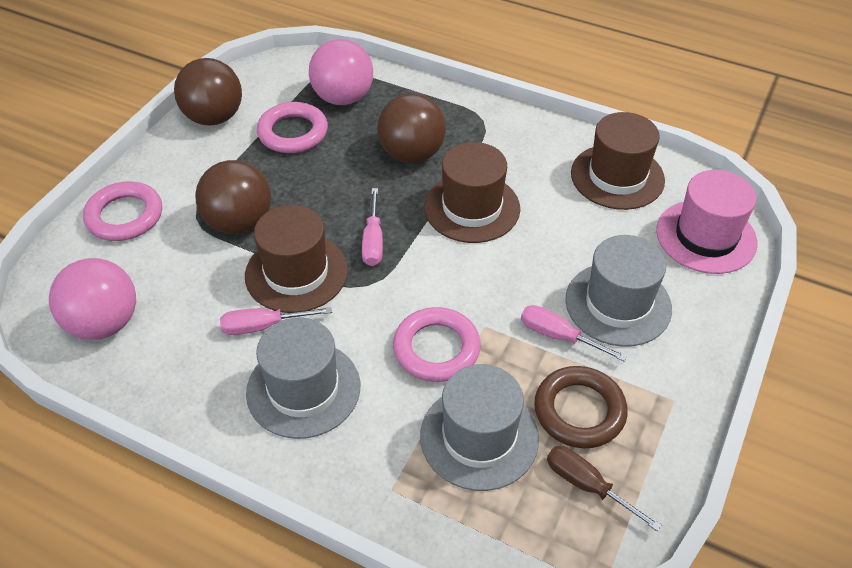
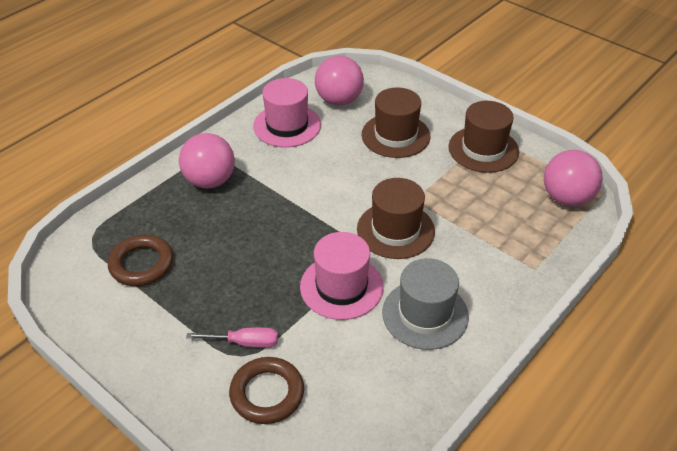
brown ball: [174,58,242,125] [195,160,271,234] [377,93,446,163] = 3 -> none = 0
brown ring: [534,366,628,448] = 1 -> [108,235,173,286] [229,357,304,424] = 2
brown screwdriver: [547,446,661,531] = 1 -> none = 0
grey hat: [246,317,360,439] [420,364,539,491] [565,235,672,347] = 3 -> [382,258,469,350] = 1
pink ball: [49,258,136,340] [309,39,373,105] = 2 -> [179,133,235,188] [315,56,364,106] [544,150,603,206] = 3
pink hat: [656,170,757,274] = 1 -> [253,78,321,147] [300,232,384,320] = 2
pink ring: [83,181,162,241] [257,102,328,153] [393,307,481,382] = 3 -> none = 0
pink screwdriver: [220,307,332,335] [362,188,383,266] [521,305,628,362] = 3 -> [186,327,278,348] = 1

